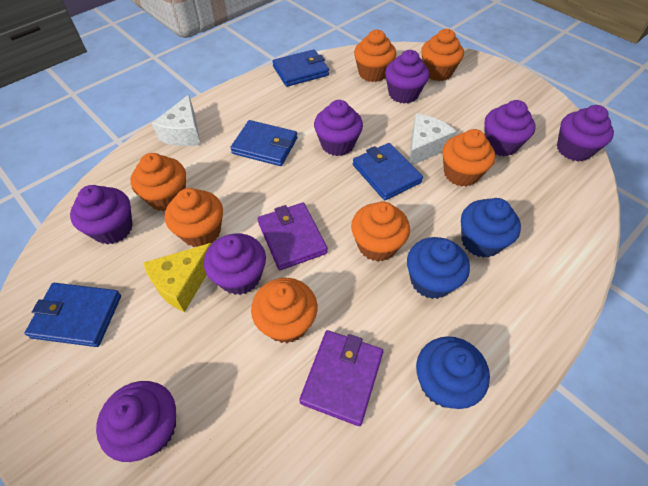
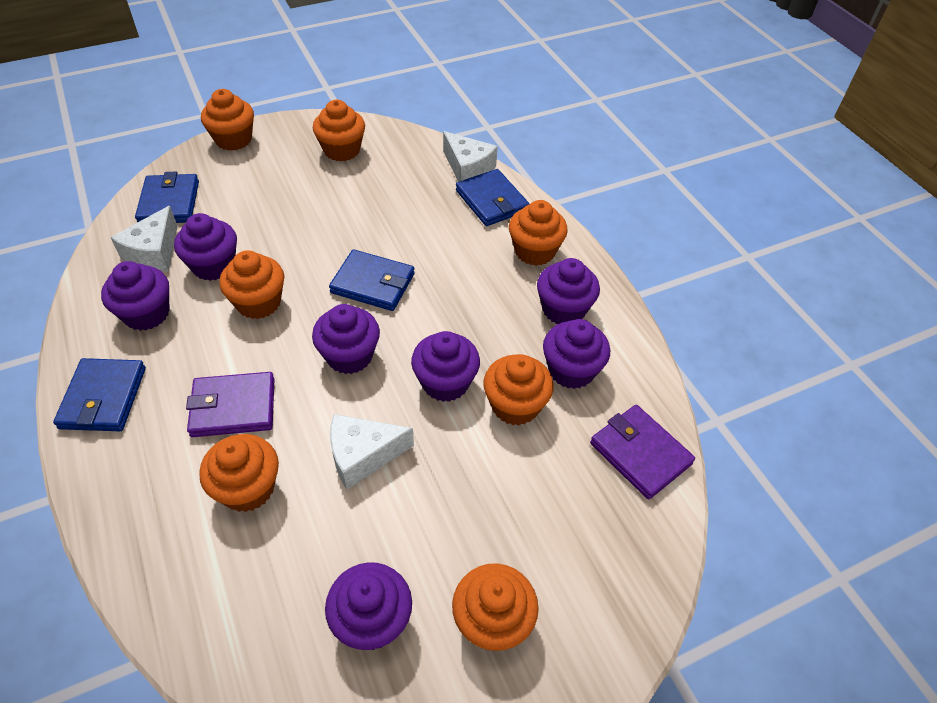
blue cupcake: [407,237,470,299] [416,336,490,409] [461,198,521,258] = 3 -> none = 0
white cheese: [152,95,201,146] [409,114,457,165] = 2 -> [111,206,177,271] [330,414,414,489] [443,131,498,182] = 3
yellow cheese: [144,243,212,312] = 1 -> none = 0

